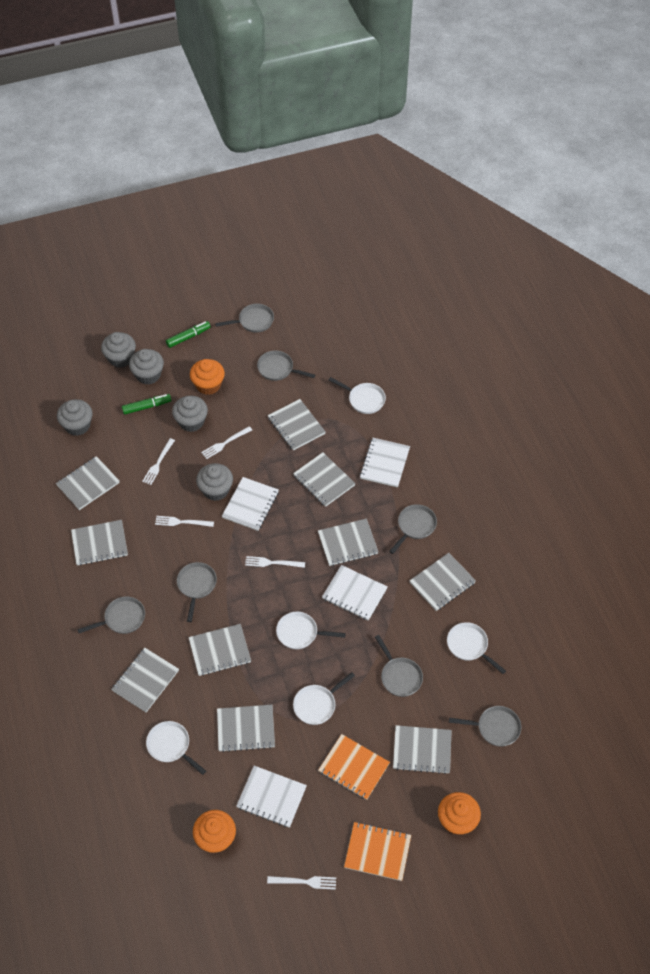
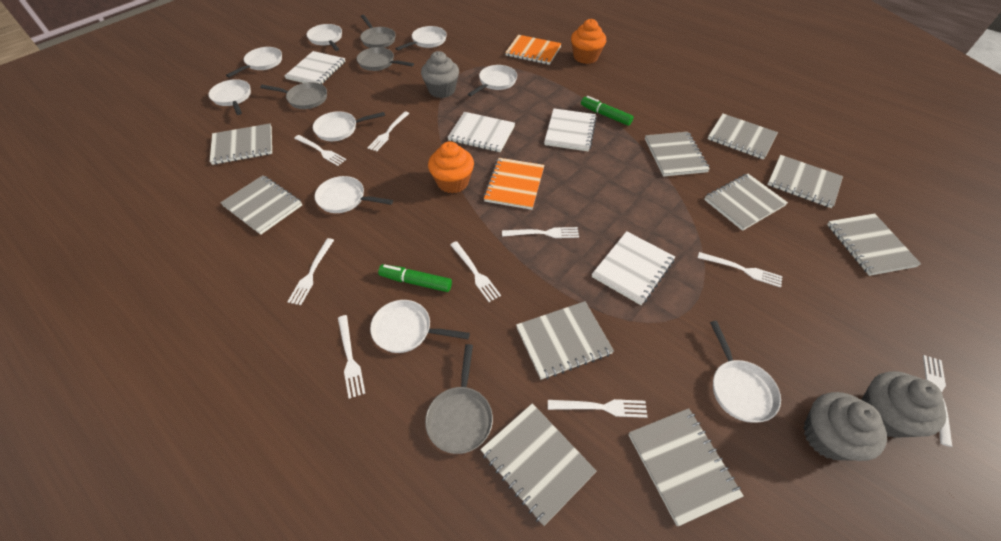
grey cupcake: [57,399,92,436] [101,332,136,368] [129,349,164,385] [172,396,208,432] [196,463,233,501] = 5 -> [421,51,459,98] [803,392,887,461] [861,371,946,438] = 3
grey pan: [77,596,145,634] [177,562,217,622] [215,304,274,333] [257,350,316,381] [375,635,423,697] [389,504,437,554] [449,706,521,746] = 7 -> [260,82,327,109] [357,47,414,71] [360,15,396,48] [425,344,493,454] = 4
orange cupcake: [190,359,225,395] [193,810,236,853] [438,792,481,835] = 3 -> [428,141,474,193] [571,19,606,64] = 2
white fork: [142,438,175,485] [155,516,214,527] [201,426,252,459] [245,556,305,568] [267,876,336,890] = 5 -> [287,238,334,305] [294,135,346,166] [338,315,365,399] [367,111,410,152] [450,241,501,302] [502,227,579,238] [548,399,648,418] [698,252,783,288] [923,355,952,447] = 9
white pan: [146,721,206,775] [276,612,346,649] [293,672,355,725] [329,377,386,414] [447,622,506,674] = 5 -> [208,79,251,115] [226,47,282,77] [307,24,342,51] [313,111,385,141] [314,176,393,213] [370,300,470,353] [395,26,447,51] [468,65,517,96] [710,321,781,423] = 9

